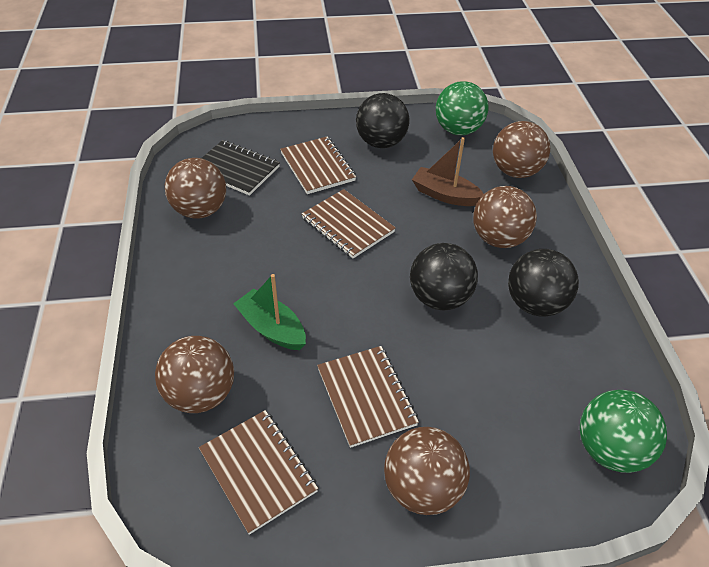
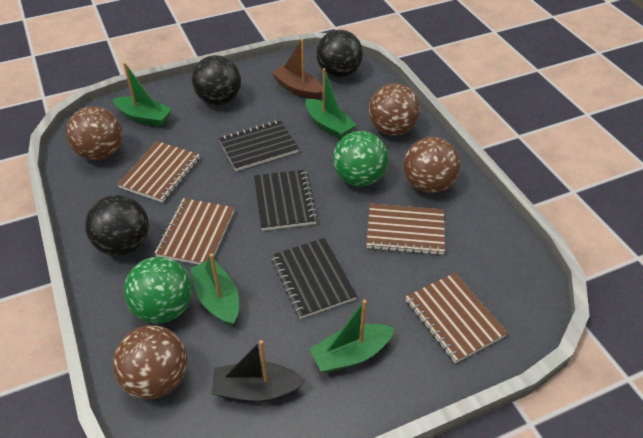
black boat: none = 0 -> [211,340,306,402] = 1
black notebook: [202,140,280,196] = 1 -> [218,120,299,171] [254,170,318,231] [271,238,357,319] = 3
brown ball: [155,336,234,413] [165,158,226,219] [384,427,470,515] [473,186,537,248] [493,121,550,178] = 5 -> [66,106,123,160] [113,325,188,400] [369,84,420,136] [404,137,460,193] = 4
green boat: [233,274,306,350] = 1 -> [113,62,172,127] [190,254,239,327] [305,68,356,139] [310,300,395,373] = 4

